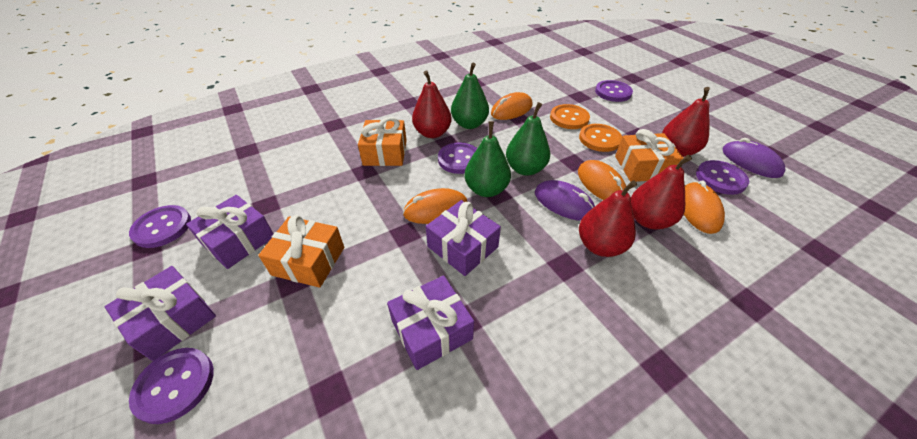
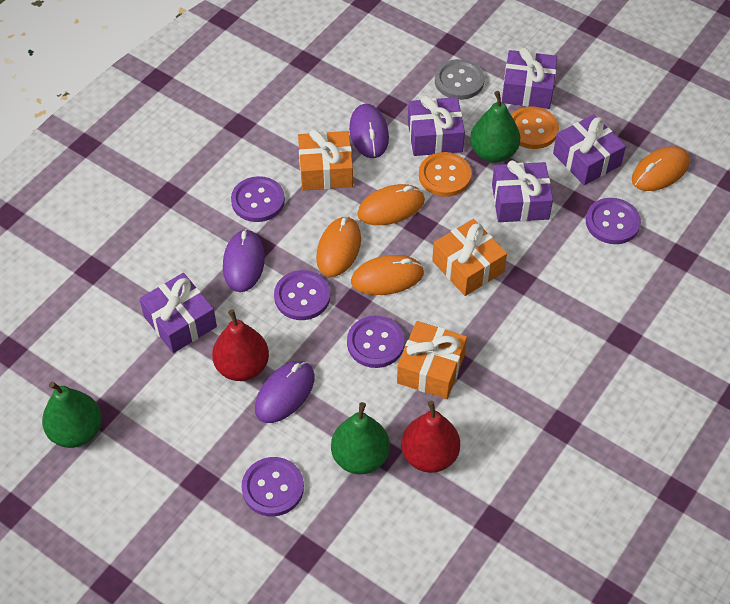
grey button: none = 0 -> [435,59,485,100] = 1
purple gift: [105,266,216,361] [186,195,273,269] [387,276,474,370] [426,200,501,276] = 4 -> [139,273,217,353] [408,96,465,156] [492,160,553,222] [502,47,557,109] [553,114,626,185] = 5
purple mouse: [535,180,595,221] [722,138,785,178] = 2 -> [223,229,265,292] [255,361,314,423] [349,104,389,158] = 3
red pear: [412,70,452,138] [579,180,637,257] [631,155,692,229] [662,87,710,157] = 4 -> [212,309,269,381] [401,401,460,473] = 2

